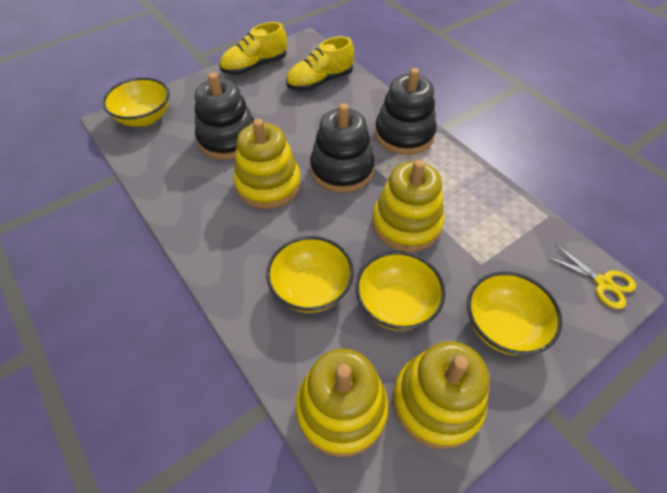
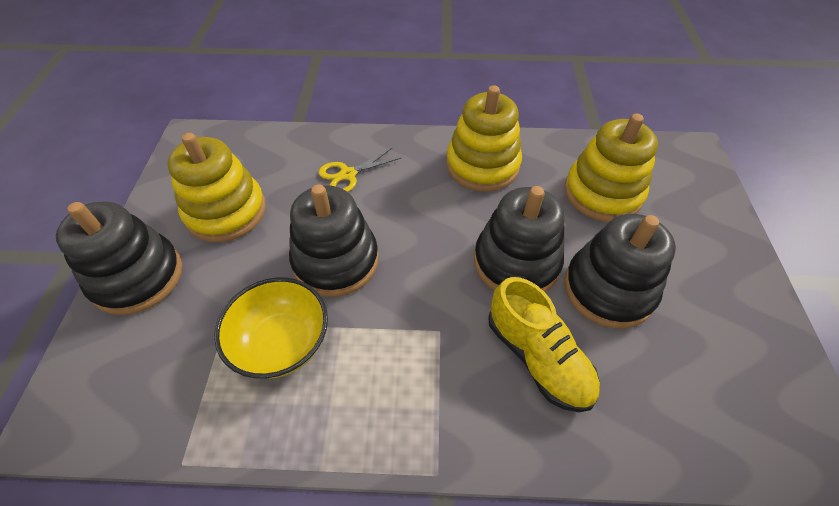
black stacking toy: [195,72,254,160] [310,103,375,193] [375,68,437,155] = 3 -> [56,202,182,315] [289,184,379,297] [474,186,565,292] [564,214,676,329] = 4
yellow bowl: [102,77,169,127] [266,236,354,313] [355,251,446,331] [467,272,562,356] = 4 -> [214,278,328,378] = 1
yellow shoe: [220,22,287,75] [286,36,354,91] = 2 -> [488,277,600,412] = 1
yellow stacking toy: [233,119,301,209] [296,349,388,457] [372,160,444,252] [393,341,489,449] = 4 -> [167,133,266,242] [446,85,522,192] [564,114,658,222] = 3

